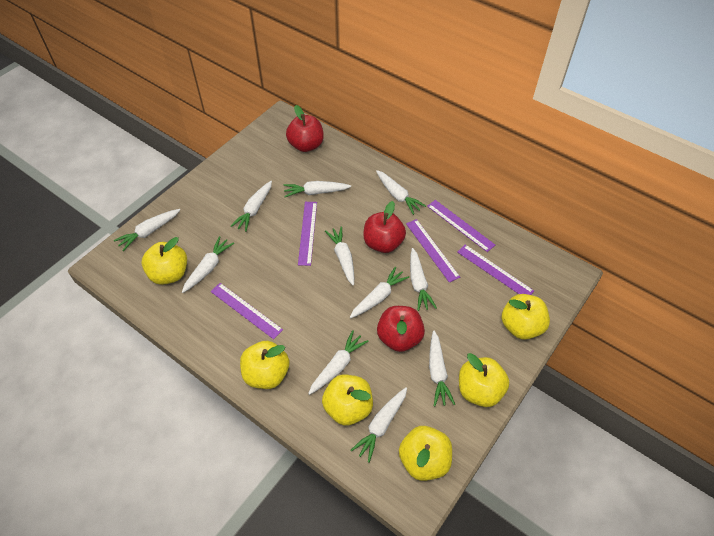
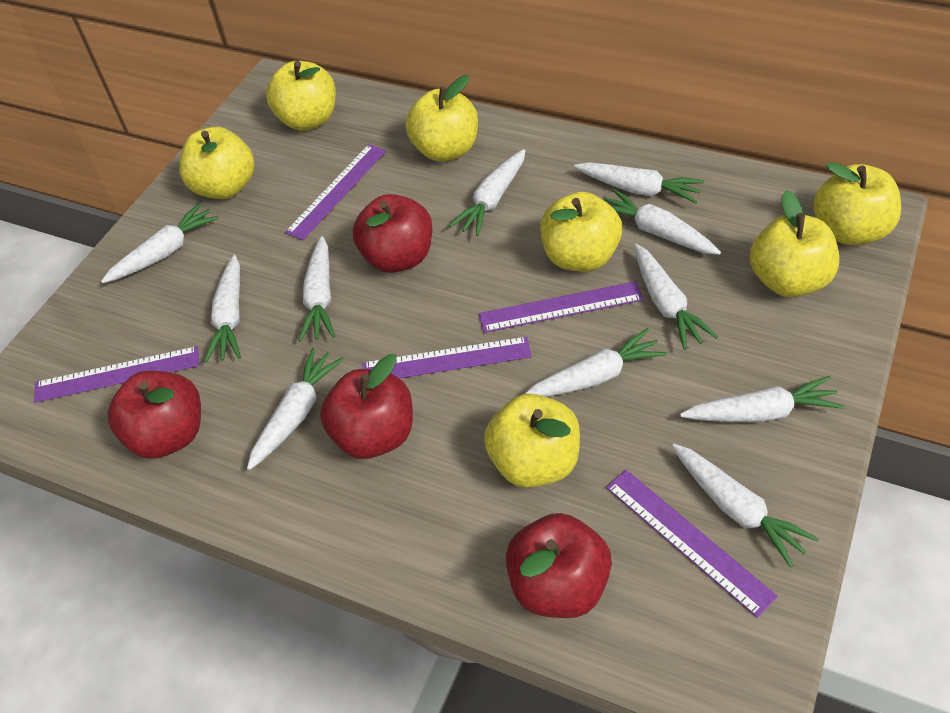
red apple: [286,105,324,152] [363,201,406,253] [377,306,425,352] = 3 -> [107,371,201,459] [320,354,413,459] [353,194,432,273] [506,513,612,618] = 4
yellow apple: [142,237,187,285] [240,341,289,389] [322,374,373,426] [399,426,452,481] [459,353,509,407] [502,294,550,340] = 6 -> [179,127,254,199] [266,61,336,131] [406,75,478,162] [484,394,580,488] [540,192,622,272] [749,190,839,297] [813,162,901,245] = 7

